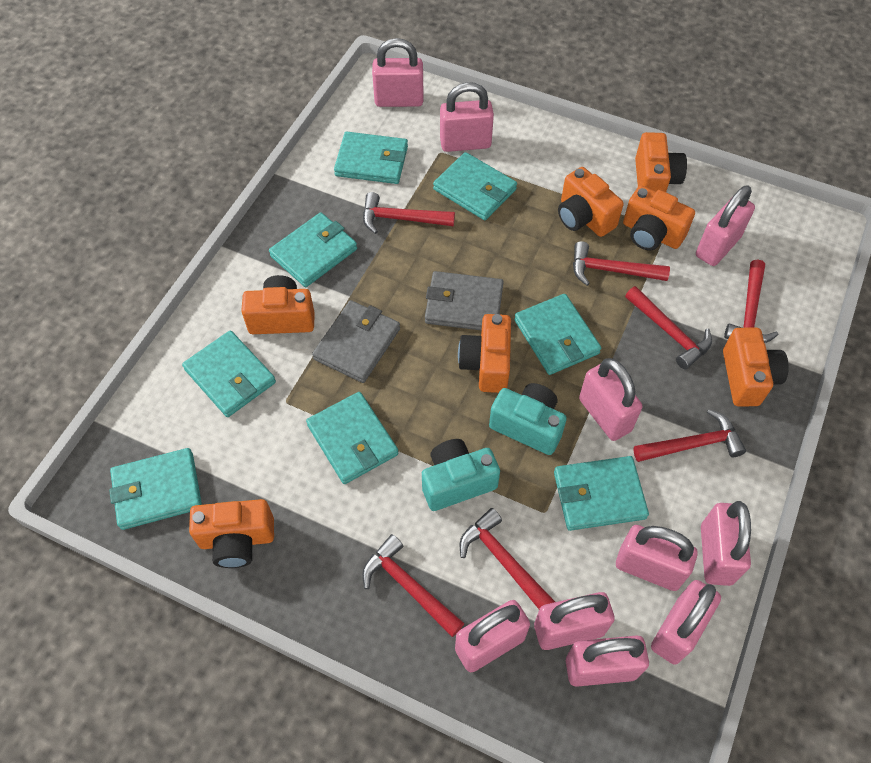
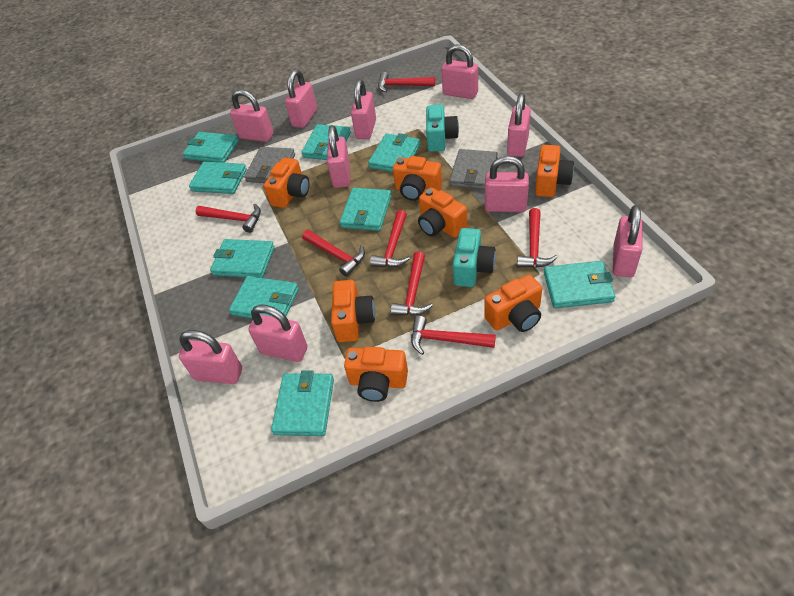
turquoise wallet: [109,448,202,530] [182,331,276,417] [269,212,357,287] [306,392,398,484] [334,132,408,184] [433,152,517,220] [514,294,601,375] [554,456,649,531] = 8 -> [183,132,239,163] [189,162,247,194] [210,239,275,278] [229,276,299,318] [271,371,334,436] [301,124,351,160] [339,188,392,231] [368,133,420,172] [544,261,615,308] = 9

